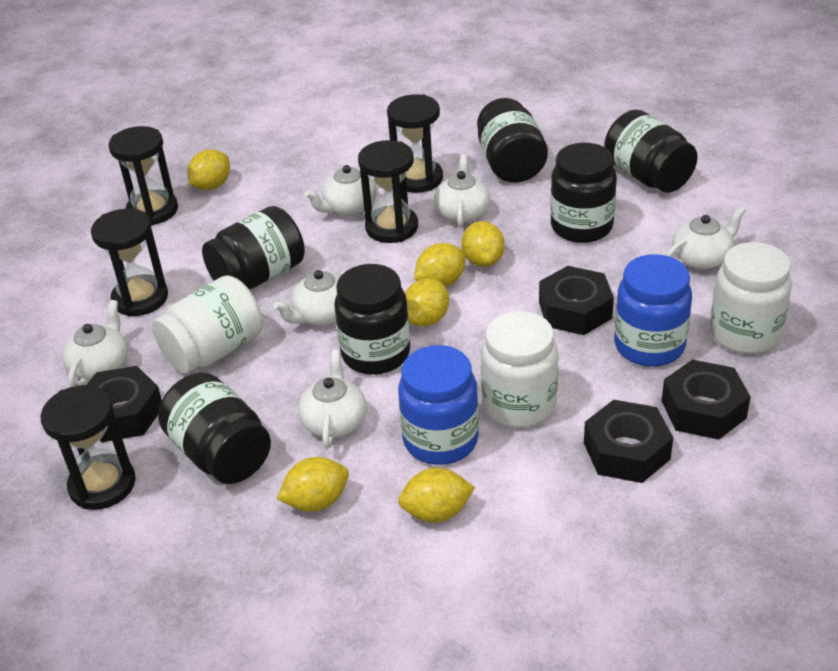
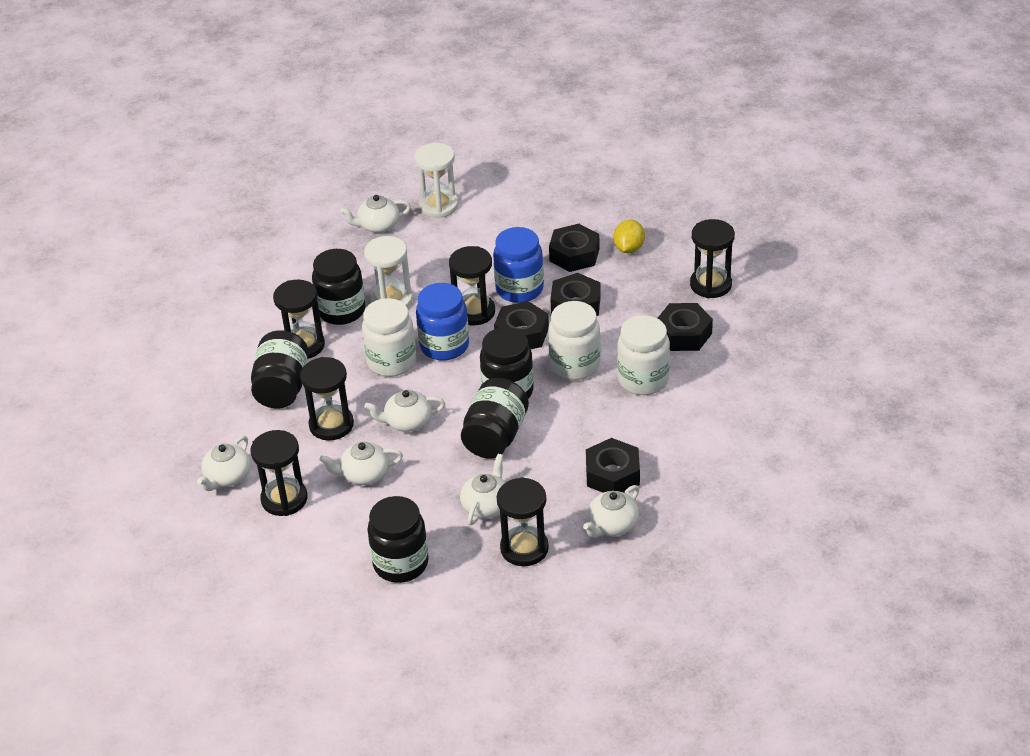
black hourglass: [41,385,136,510] [91,209,168,317] [108,126,178,226] [358,140,418,243] [387,94,443,193] = 5 -> [250,430,308,516] [273,279,325,359] [300,357,354,440] [449,246,495,326] [497,477,549,566] [690,219,735,298] = 6
black jar: [158,372,271,484] [202,206,305,289] [334,264,410,375] [477,98,548,183] [550,143,617,243] [604,110,698,193] = 6 -> [251,330,309,408] [312,249,366,325] [367,496,429,583] [461,378,529,458] [480,327,534,399] = 5
black nut: [87,366,162,442] [539,266,614,335] [584,400,673,483] [662,360,751,440] = 4 -> [494,301,549,349] [549,224,600,272] [550,273,601,316] [586,438,640,493] [657,303,713,351] = 5
white hourglass: none = 0 -> [364,236,412,308] [414,143,459,218] = 2
yellow lemon: [187,149,230,190] [277,457,349,512] [398,468,475,523] [405,278,449,327] [414,243,465,287] [462,221,505,267] = 6 -> [613,220,645,253] = 1

